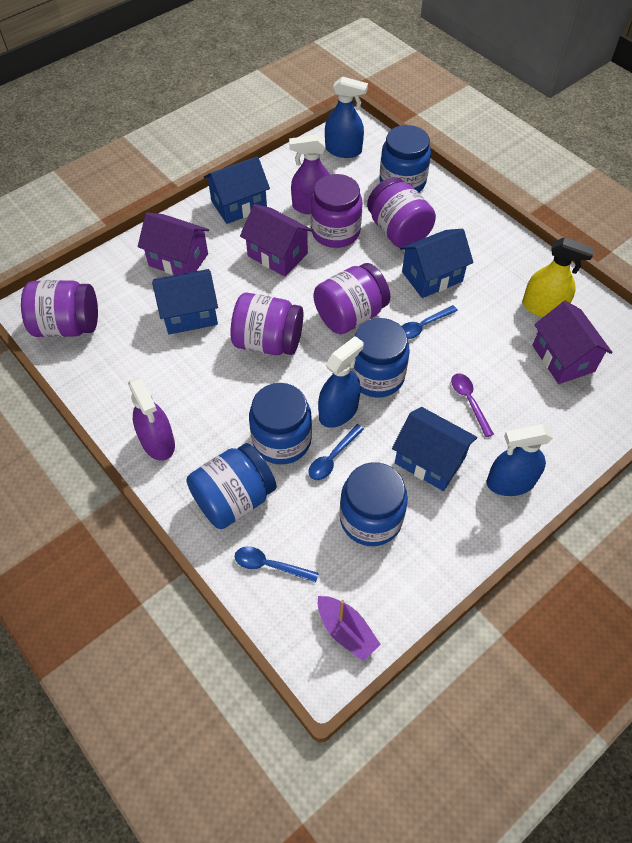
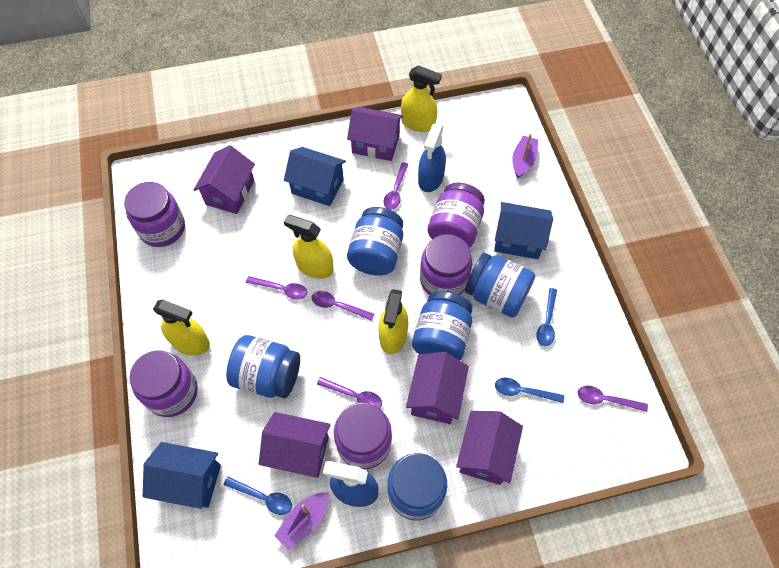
blue house: [152,269,218,334] [204,156,270,224] [392,407,477,491] [400,229,474,298] = 4 -> [143,442,221,509] [284,147,346,206] [494,202,553,259] = 3
blue spray bottle: [318,336,363,428] [325,76,368,158] [487,424,553,496] = 3 -> [323,461,379,507] [418,123,446,192] = 2
purple boat: [318,596,381,661] = 1 -> [274,492,328,550] [512,133,538,179] = 2
purple house: [138,213,209,275] [240,204,313,277] [532,301,613,384] = 3 -> [194,145,255,214] [259,412,330,478] [347,107,403,161] [406,352,469,424] [456,411,523,485] = 5
purple spoon: [451,373,494,437] = 1 -> [246,276,308,300] [312,291,374,321] [317,377,382,409] [384,162,408,210] [578,386,648,412] = 5
purple spray bottle: [128,377,175,461] [289,135,330,214] = 2 -> none = 0
yellow spray bottle: [522,237,595,317] = 1 -> [153,300,210,356] [284,215,334,279] [379,289,408,354] [401,65,442,132] = 4

